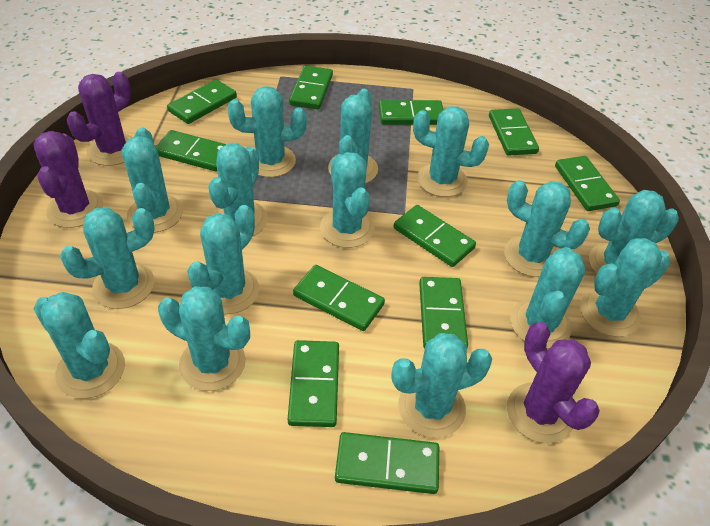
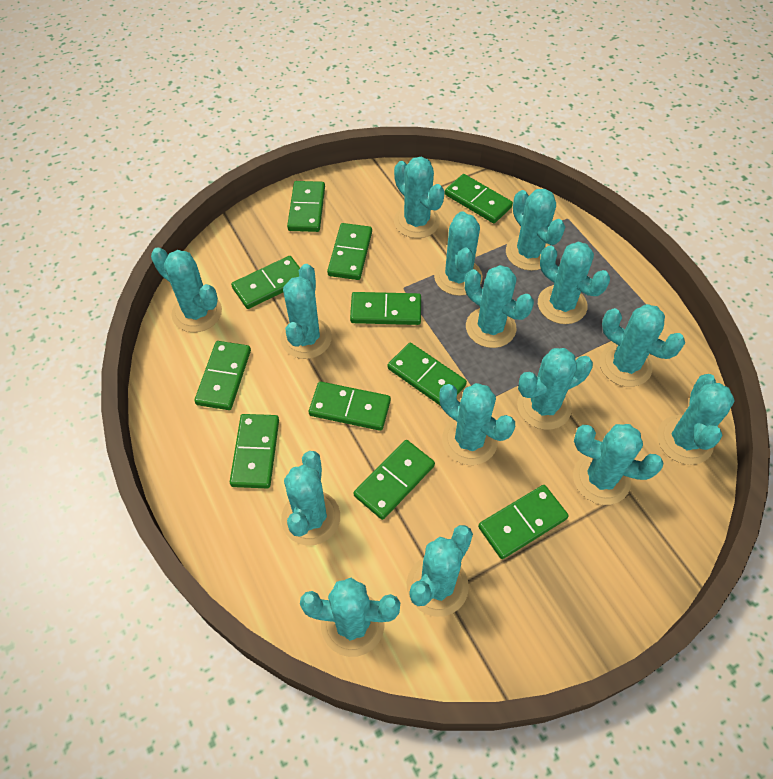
purple cactus: [33,131,103,228] [67,72,133,166] [507,322,600,443] = 3 -> none = 0

